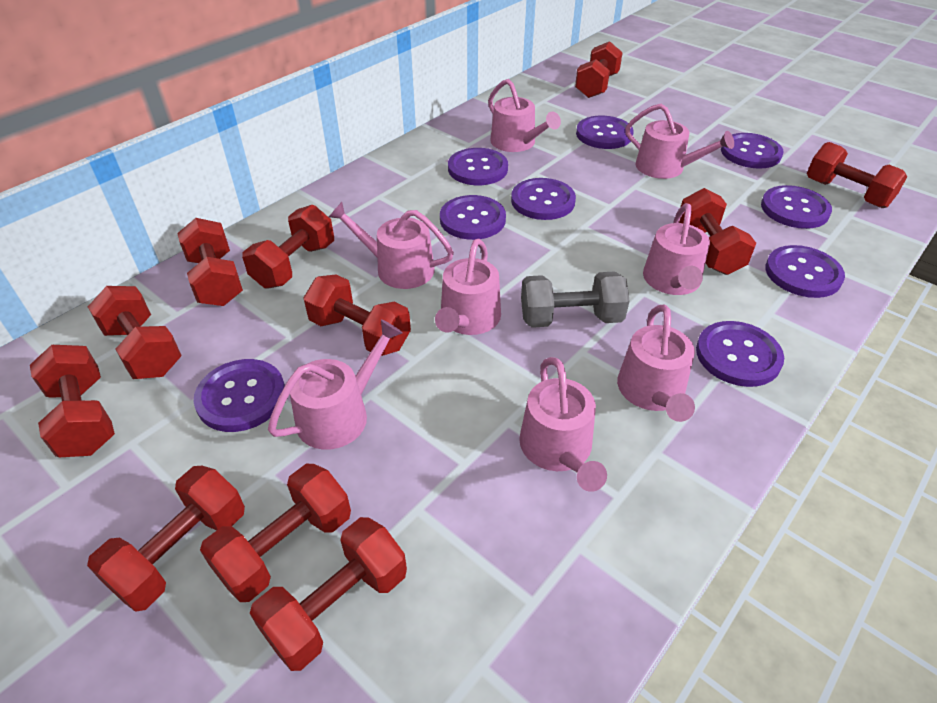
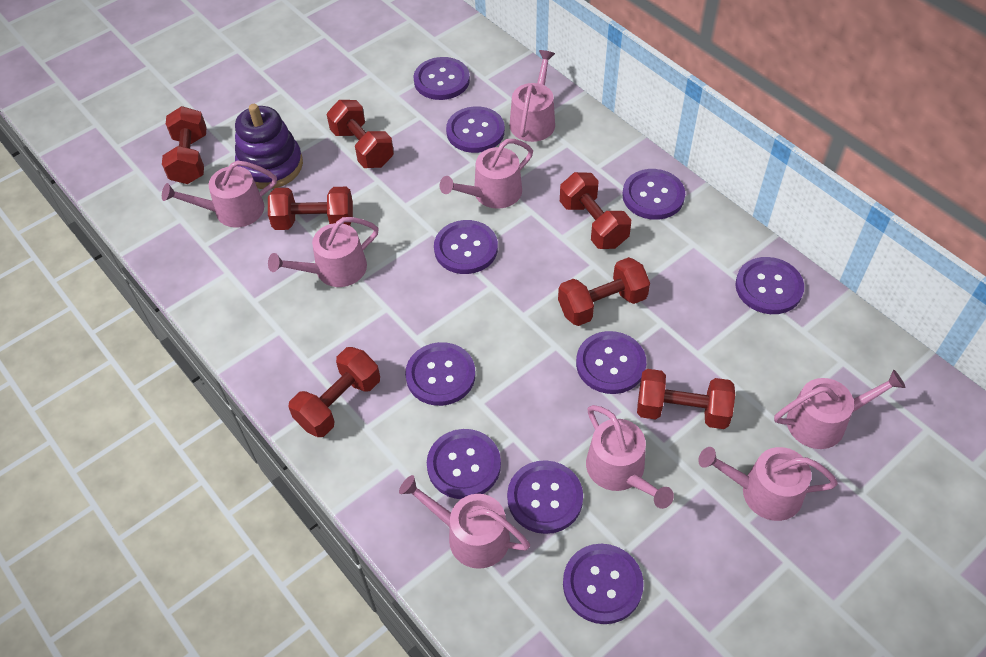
grey dumbbell: [521,271,630,328] = 1 -> none = 0
purple button: [194,359,285,432] [440,195,506,240] [448,148,508,185] [511,178,576,220] [576,116,634,149] [696,321,784,387] [721,133,783,169] [761,185,832,229] [765,245,845,298] = 9 -> [405,342,476,406] [414,57,470,100] [427,429,501,499] [434,220,498,274] [446,106,505,153] [507,460,583,534] [563,544,644,624] [576,331,646,394] [622,169,685,220] [735,257,804,314] = 10
purple stacking toy: none = 0 -> [235,104,303,189] = 1
red dumbbell: [30,345,115,457] [87,466,245,612] [88,286,182,379] [177,218,243,306] [200,464,351,602] [242,205,334,289] [250,517,407,671] [304,274,411,356] [575,41,623,98] [679,188,756,275] [807,142,907,208] = 11 -> [162,106,207,184] [268,187,353,230] [289,347,380,437] [327,100,394,168] [558,257,650,326] [560,172,631,249] [637,369,735,429] = 7

